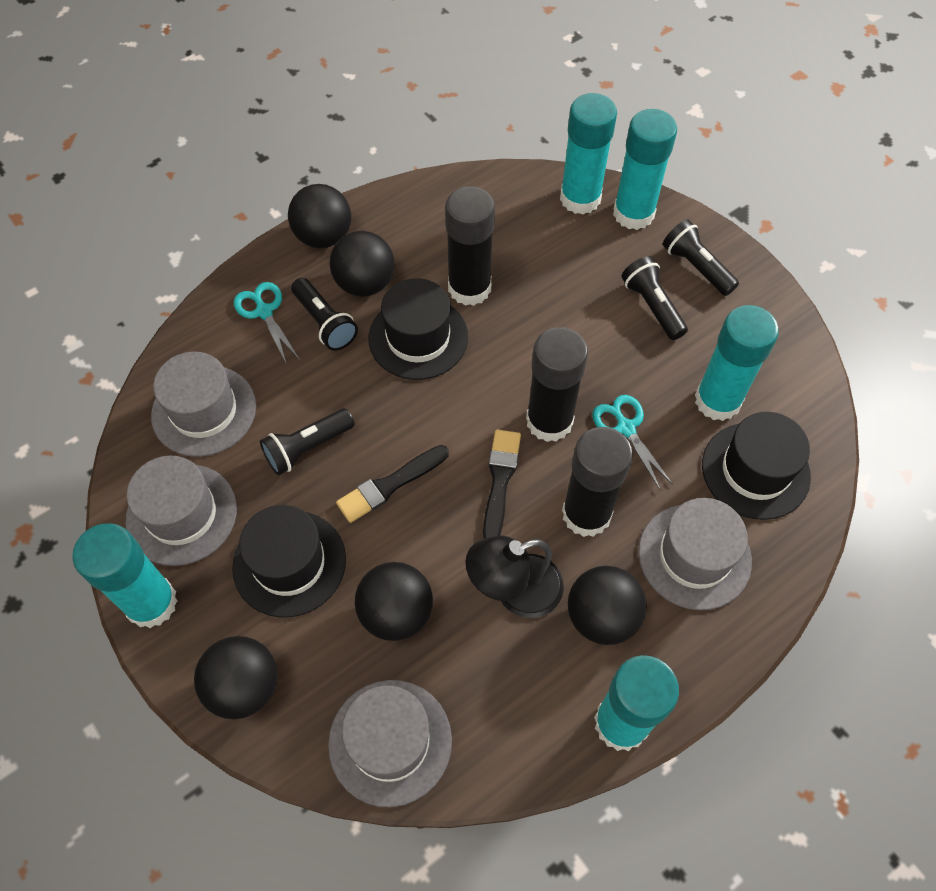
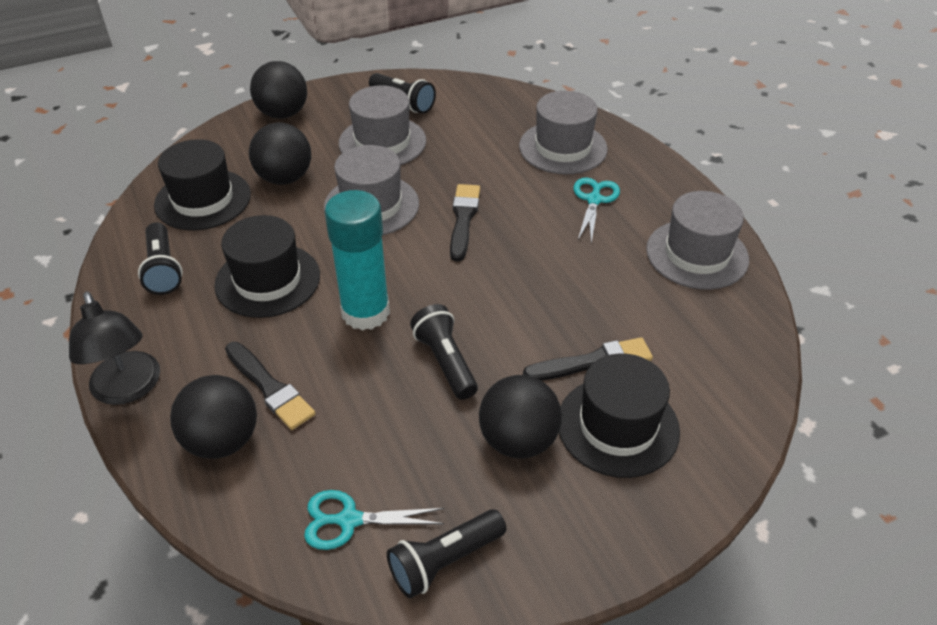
black ball: [194,636,278,719] [288,184,351,248] [329,231,395,296] [355,562,433,641] [568,566,647,645] = 5 -> [170,375,257,459] [249,123,311,185] [250,61,307,119] [479,375,562,459] = 4
black brush: [336,445,449,523] [483,429,521,539] = 2 -> [225,342,315,430] [450,184,480,262] [523,337,653,381] = 3
black glue stick: [445,186,495,306] [526,327,588,442] [562,427,633,537] = 3 -> none = 0
turquoise glue stick: [72,523,178,628] [560,93,617,214] [594,655,679,751] [613,109,677,230] [695,305,779,421] = 5 -> [325,190,390,331] = 1

